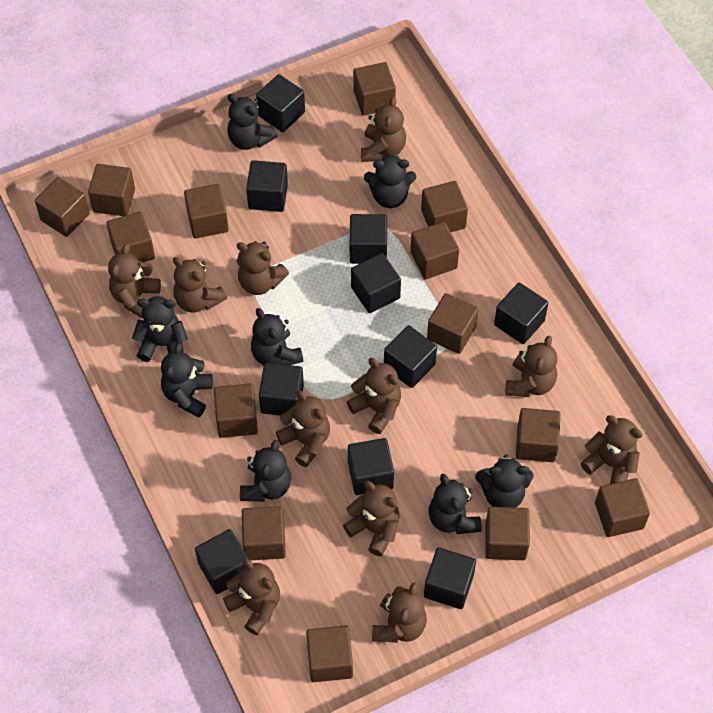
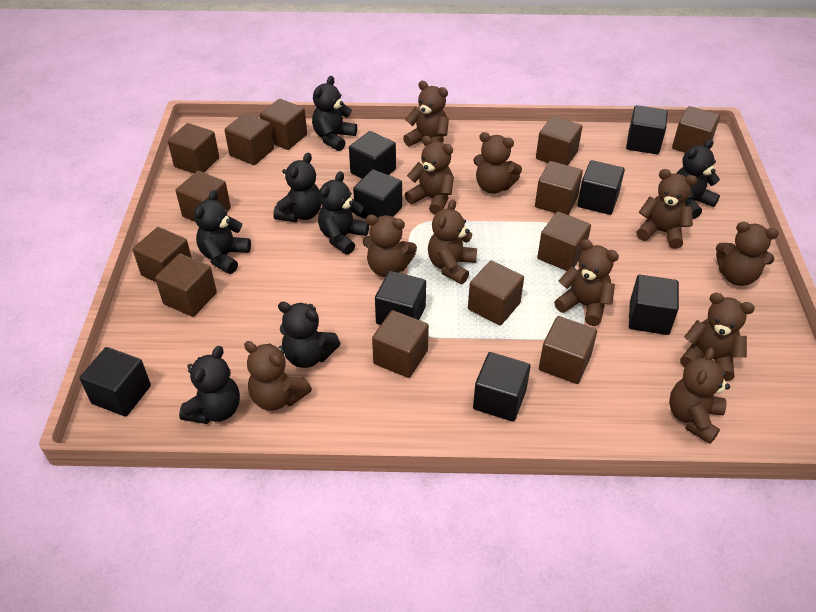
black cube: [195,529,249,594] [246,160,288,212] [256,74,305,132] [259,363,304,416] [348,438,394,495] [350,214,387,264] [351,253,401,313] [384,325,437,388] [424,547,476,609] [494,282,548,344] = 10 -> [79,347,151,417] [349,131,396,179] [353,169,402,219] [375,271,426,325] [473,352,531,422] [577,160,625,215] [626,105,668,154] [629,275,679,335] = 8
black teddy bear: [132,296,188,362] [161,343,213,417] [227,94,277,150] [240,440,291,502] [251,308,303,365] [364,154,416,208] [429,473,482,534] [475,454,533,508] = 8 -> [179,346,240,424] [194,190,251,274] [273,153,321,222] [278,302,341,368] [312,76,357,151] [318,171,369,255] [677,139,720,219] = 7
brown cube: [35,177,90,237] [88,164,135,216] [106,212,155,262] [184,184,229,238] [214,383,258,438] [242,506,286,560] [306,625,353,682] [353,62,396,116] [410,221,459,279] [421,181,468,232] [427,293,478,354] [485,507,530,560] [516,408,560,462] [595,478,650,537] = 14 -> [133,227,192,282] [155,254,217,317] [168,123,219,174] [176,171,231,222] [224,113,274,165] [260,99,307,150] [372,310,429,378] [468,261,524,325] [535,161,583,215] [536,116,582,165] [537,212,591,271] [539,316,597,384] [672,106,720,152] = 13

